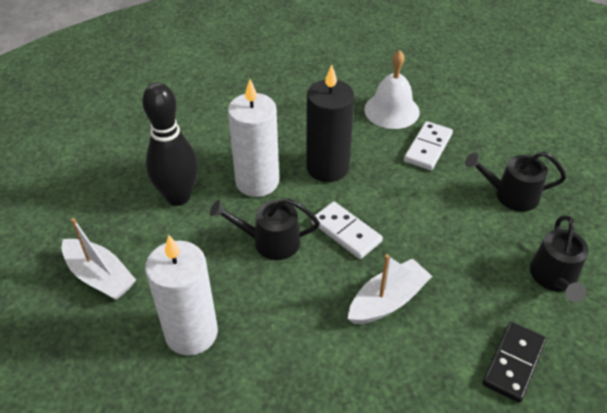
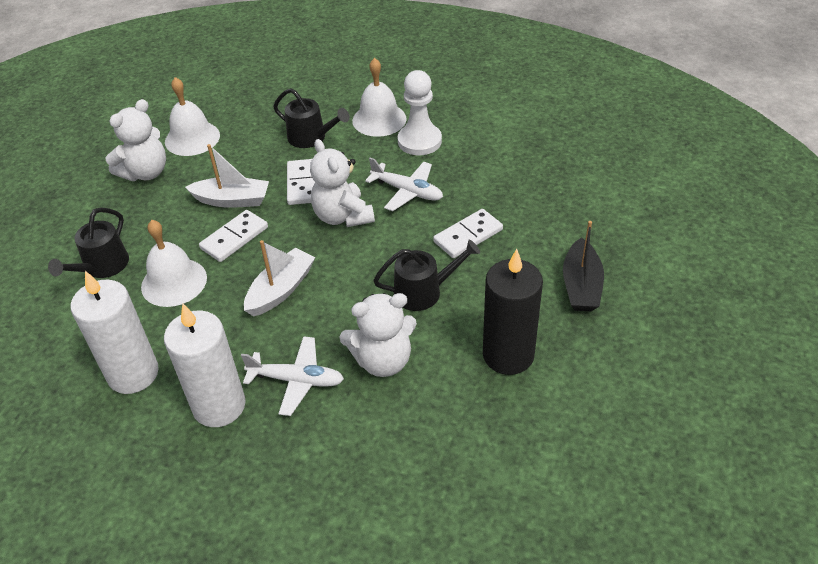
black boat: none = 0 -> [563,221,604,311] = 1
black bowling pin: [142,82,198,206] = 1 -> none = 0
black domino: [482,322,546,403] = 1 -> none = 0
white bell: [364,50,420,129] = 1 -> [141,220,207,307] [165,77,220,156] [352,58,407,137] = 3
white domino: [311,201,383,259] [404,121,453,170] = 2 -> [199,210,268,262] [287,159,315,205] [433,209,503,258] = 3
white pawn: none = 0 -> [398,70,442,155] = 1
white plane: none = 0 -> [241,336,344,416] [365,158,443,211] = 2
white teddy bear: none = 0 -> [106,99,166,181] [310,139,375,227] [340,293,417,377] = 3

